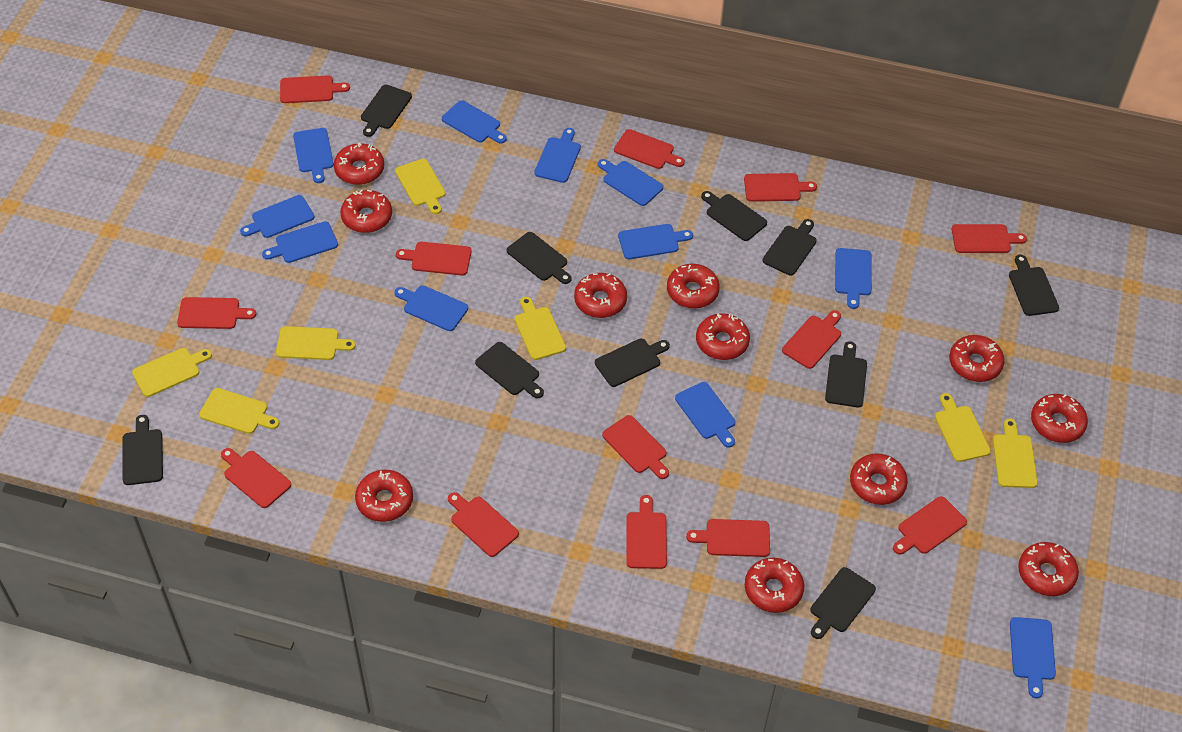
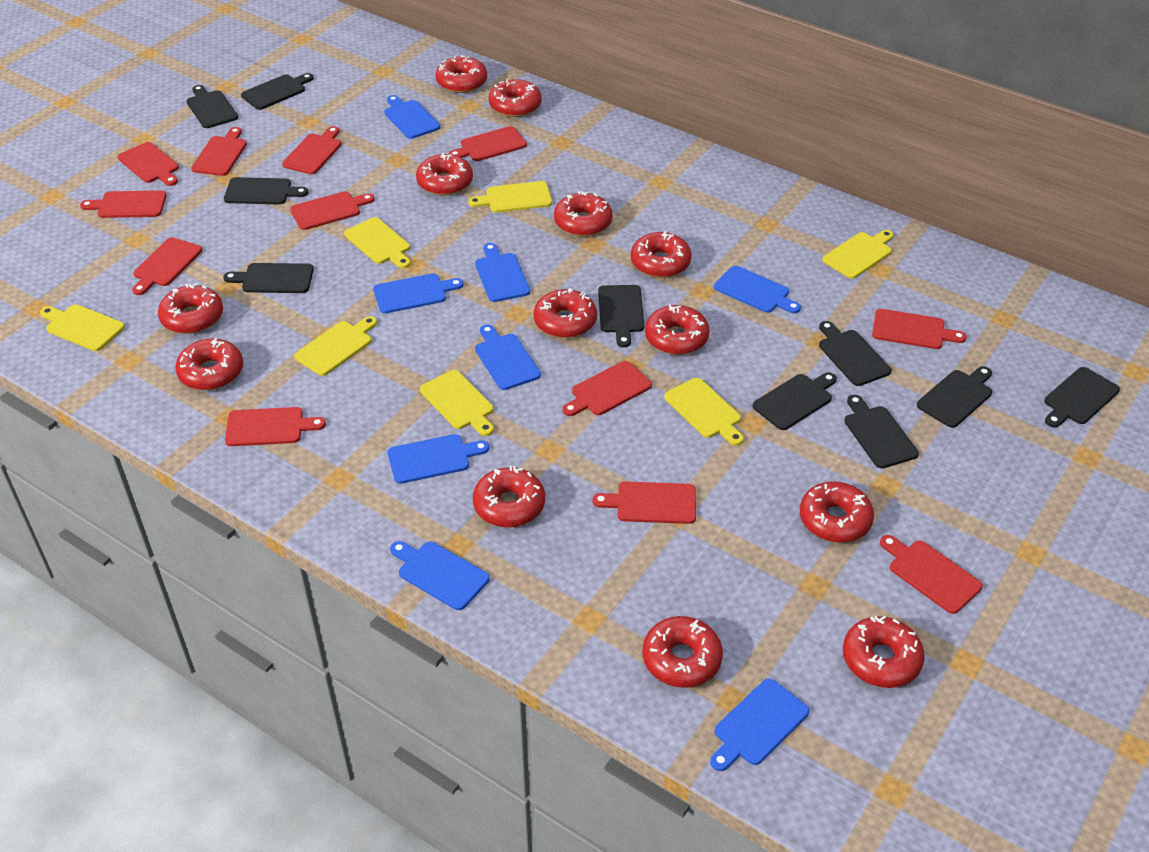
blue cutting board: [240,195,315,238] [262,221,338,263] [293,128,334,183] [394,285,468,331] [442,100,507,143] [534,128,581,183] [598,159,663,206] [618,224,693,259] [675,382,735,448] [835,248,872,309] [1010,617,1056,698] = 11 -> [373,273,463,313] [384,95,440,139] [388,434,489,484] [390,541,490,610] [475,243,530,302] [475,325,541,390] [710,678,809,771] [714,266,801,313] = 8
red cutting board: [177,297,256,329] [221,448,291,508] [280,75,350,103] [396,242,472,275] [448,492,519,557] [602,415,669,479] [614,129,685,169] [626,495,667,569] [686,519,770,557] [744,173,817,202] [782,310,841,369] [893,496,967,555] [952,224,1027,253] = 13 -> [80,190,167,218] [118,142,179,186] [132,238,202,295] [191,127,247,176] [225,407,326,446] [282,126,342,174] [290,191,375,230] [448,126,527,161] [563,361,652,416] [593,482,696,524] [872,309,967,349] [880,535,983,614] = 12
red donut: [334,143,384,185] [340,190,392,233] [355,470,413,522] [574,273,627,318] [667,264,720,309] [696,313,750,360] [745,558,804,613] [850,453,908,505] [949,335,1004,382] [1018,542,1079,596] [1031,394,1088,443] = 11 -> [158,284,223,334] [175,338,243,390] [416,153,473,196] [435,55,487,93] [473,466,545,527] [489,79,542,117] [534,288,597,338] [554,191,612,236] [631,231,692,278] [643,616,723,688] [645,305,710,355] [800,481,874,543] [843,616,925,688] = 13

